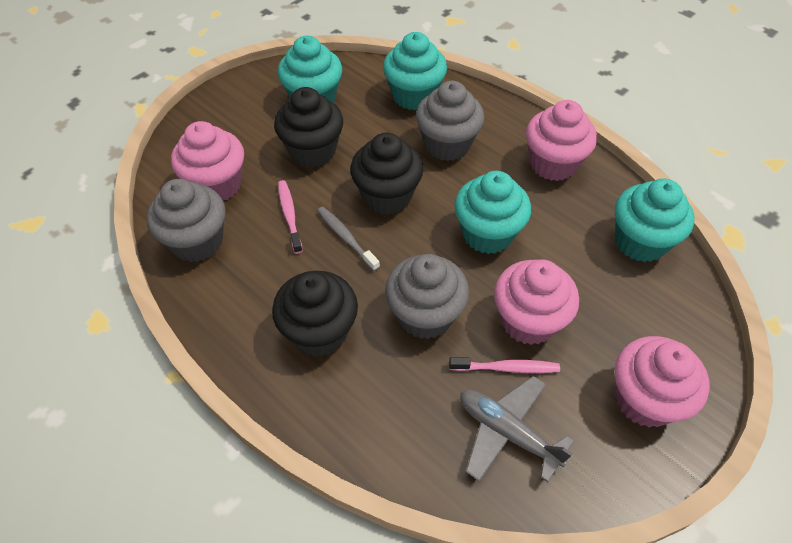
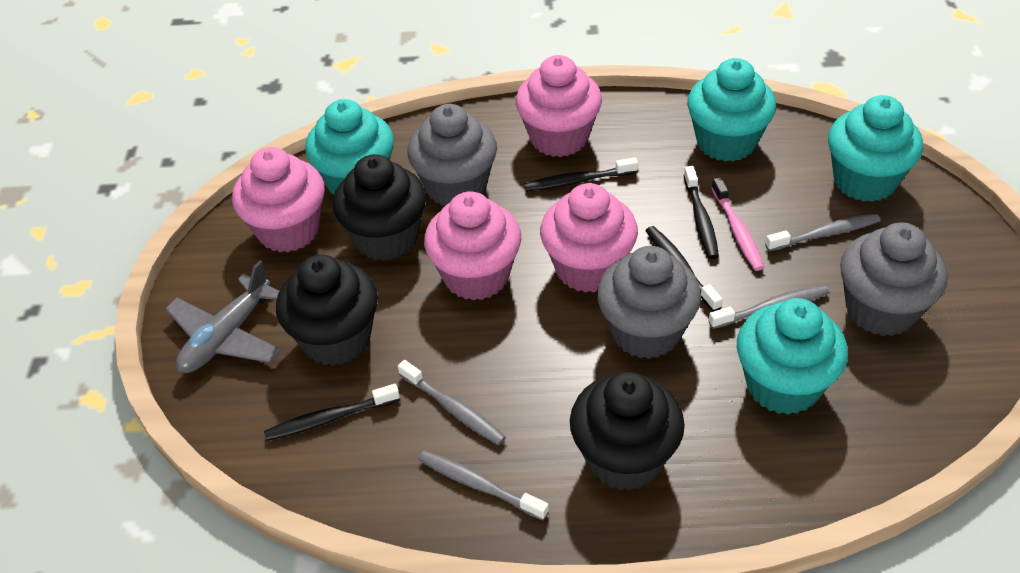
black toothbrush: none = 0 -> [264,384,400,441] [525,157,638,192] [645,226,723,311] [683,166,719,259] = 4
grey toothbrush: [317,207,380,271] = 1 -> [398,360,506,445] [418,450,549,520] [708,285,830,329] [765,213,880,251] = 4
pink toothbrush: [278,180,303,254] [449,357,560,373] = 2 -> [712,177,764,271] = 1

